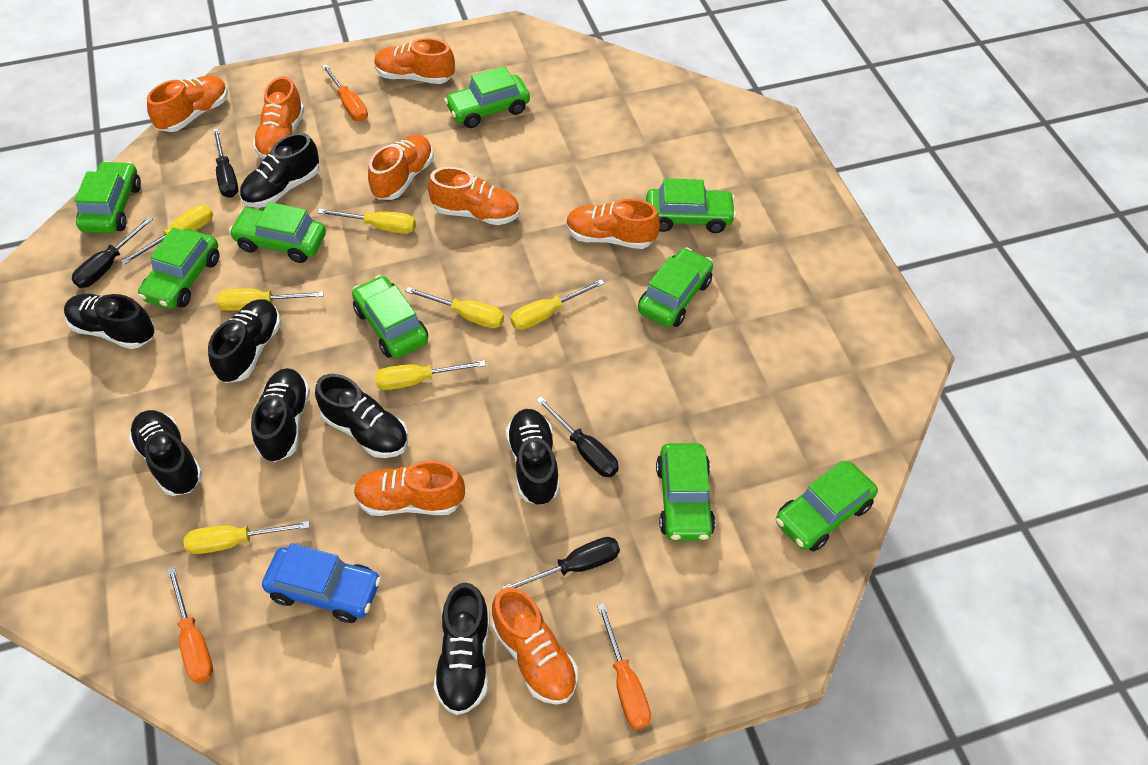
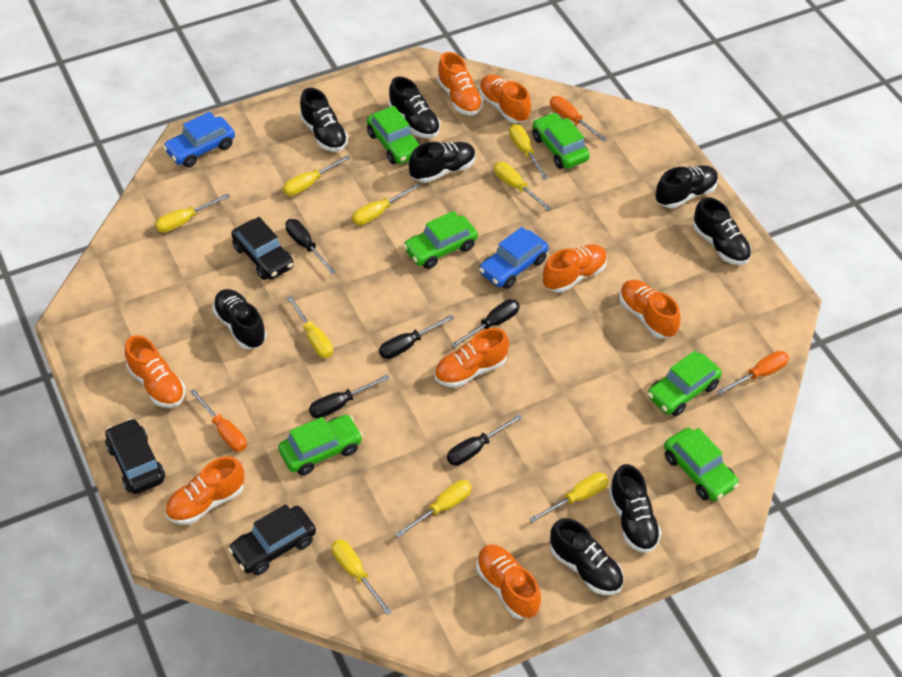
black car: none = 0 -> [105,418,165,494] [228,504,316,575] [231,217,294,280] = 3
black screwdriver: [72,217,153,288] [213,129,239,198] [502,537,620,589] [536,397,619,477] = 4 -> [285,219,336,274] [309,375,390,419] [379,315,454,359] [447,414,522,466] [451,299,520,348] = 5
blue car: [262,543,381,623] = 1 -> [163,112,235,167] [479,227,548,289] = 2
green car: [75,161,141,234] [138,228,219,309] [229,202,326,263] [352,275,428,358] [444,66,530,128] [638,247,713,327] [646,178,736,233] [656,443,715,541] [776,461,878,552] = 9 -> [278,415,363,475] [367,106,421,164] [403,211,478,269] [532,112,590,169] [647,351,722,416] [664,428,739,501] = 6
yellow screwdriver: [121,205,213,265] [183,521,310,554] [216,289,324,311] [318,208,416,234] [375,360,486,390] [405,287,504,328] [510,279,605,330] = 7 -> [155,194,230,233] [283,155,351,196] [287,296,333,358] [332,539,392,615] [352,184,420,225] [395,480,472,538] [494,162,552,211] [509,124,548,180] [529,472,608,523] = 9

